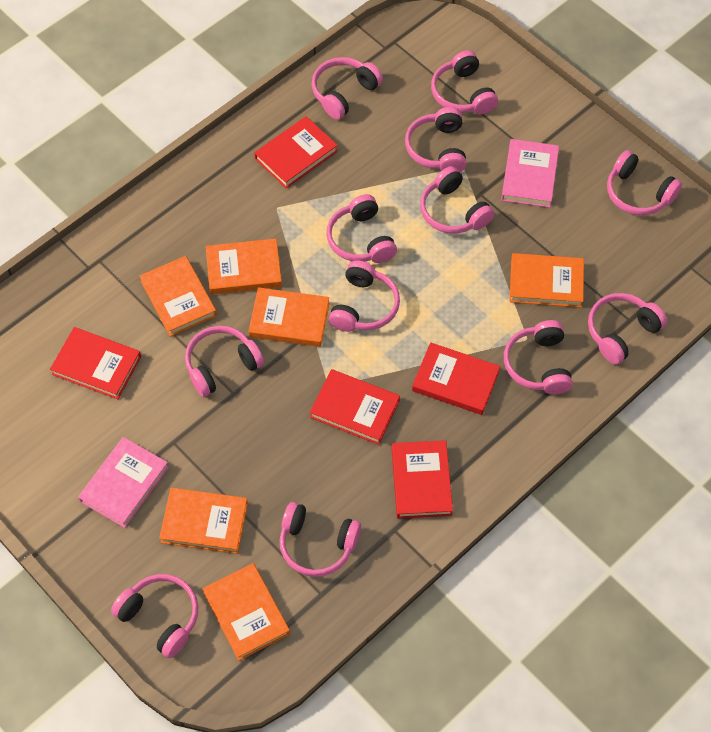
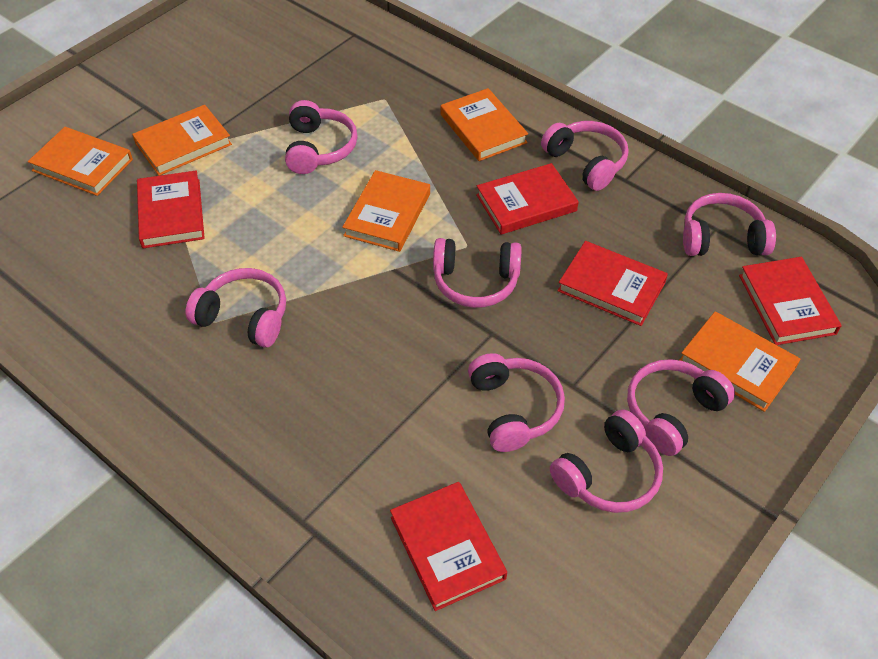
orange book: [140,256,217,337] [159,488,248,554] [202,563,290,661] [206,239,282,294] [249,287,330,347] [509,253,584,307] = 6 -> [28,127,133,196] [132,105,232,176] [342,170,430,252] [441,88,528,161] [680,311,800,412] = 5
pink book: [78,437,169,528] [501,139,559,208] = 2 -> none = 0
pink headphones: [111,574,199,658] [185,326,264,397] [279,502,361,577] [311,57,383,120] [326,194,397,263] [328,260,400,332] [405,107,467,173] [420,166,494,234] [431,50,498,114] [504,320,573,394] [588,293,667,364] [607,150,682,215] = 12 -> [186,268,286,348] [285,100,358,174] [433,238,522,308] [468,353,565,452] [541,121,628,191] [550,409,663,513] [627,359,735,456] [683,193,776,256] = 8

